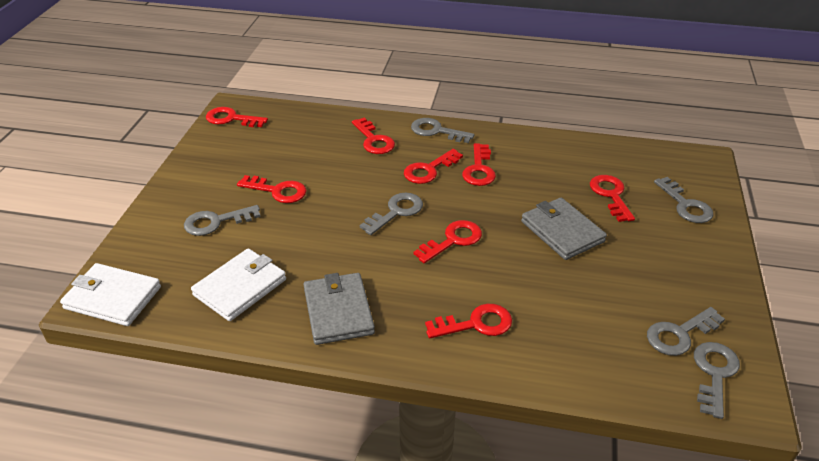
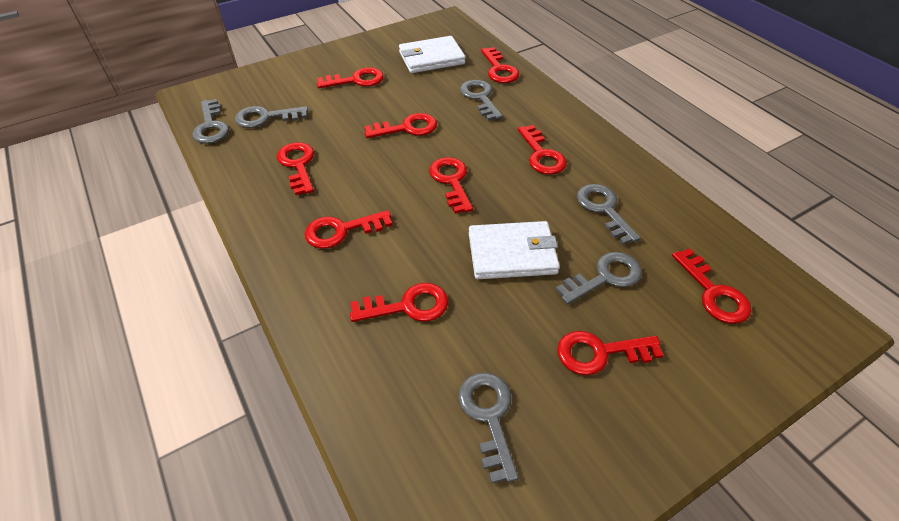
grey wallet: [304,273,375,345] [521,198,607,260] = 2 -> none = 0
red key: [206,107,268,127] [237,175,306,203] [352,117,395,154] [404,149,463,184] [414,220,482,264] [425,304,512,339] [462,143,496,186] [590,175,635,222] = 8 -> [277,142,314,195] [305,210,392,249] [317,67,383,88] [350,283,448,322] [364,113,437,138] [429,157,473,214] [481,47,519,83] [518,125,567,175] [557,331,663,375] [672,248,751,324] = 10

